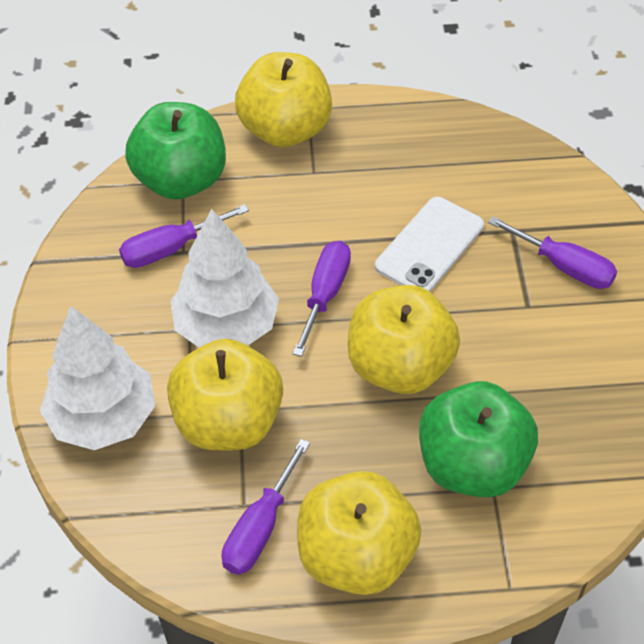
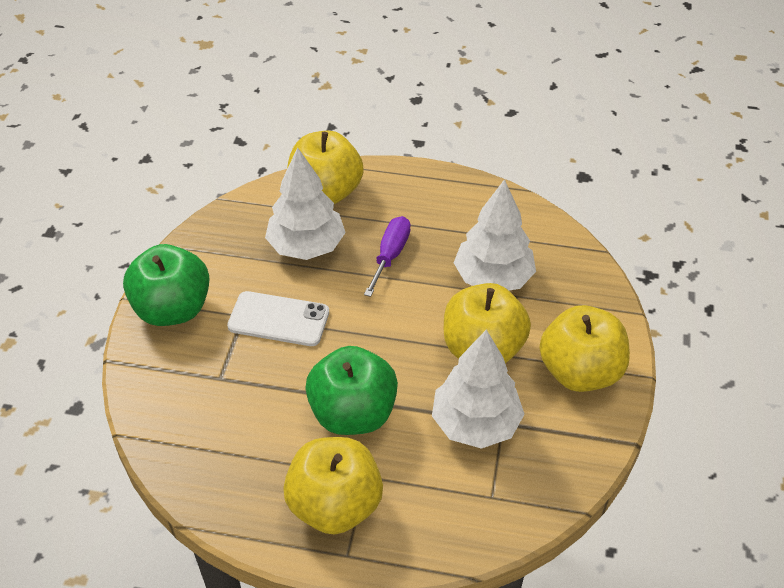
purple screwdriver: [119,204,249,268] [222,439,310,575] [292,241,351,357] [488,216,617,289] = 4 -> [364,216,411,297] = 1
white tree: [40,306,155,450] [170,209,279,348] = 2 -> [265,147,346,260] [432,329,525,449] [454,179,536,291] = 3

